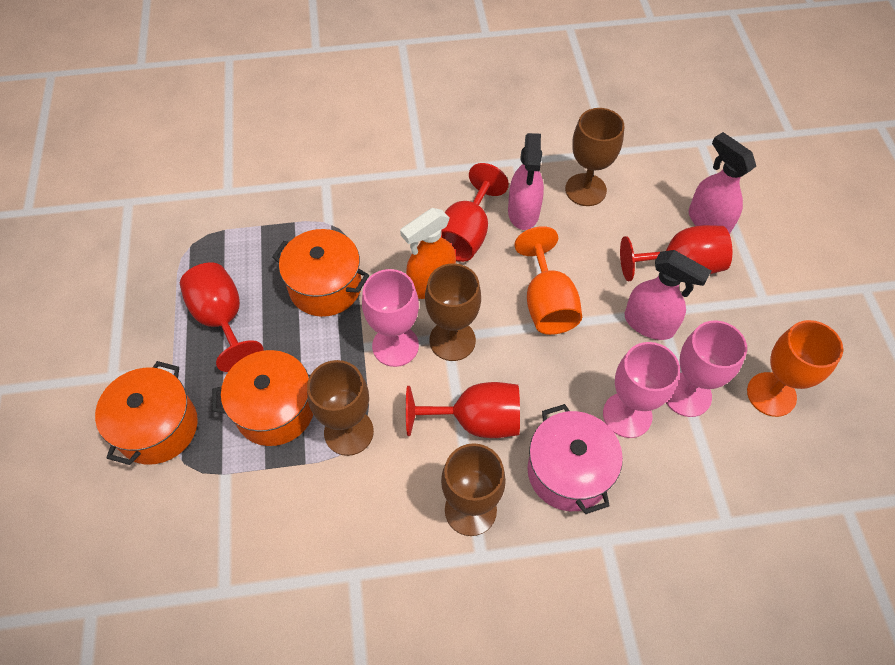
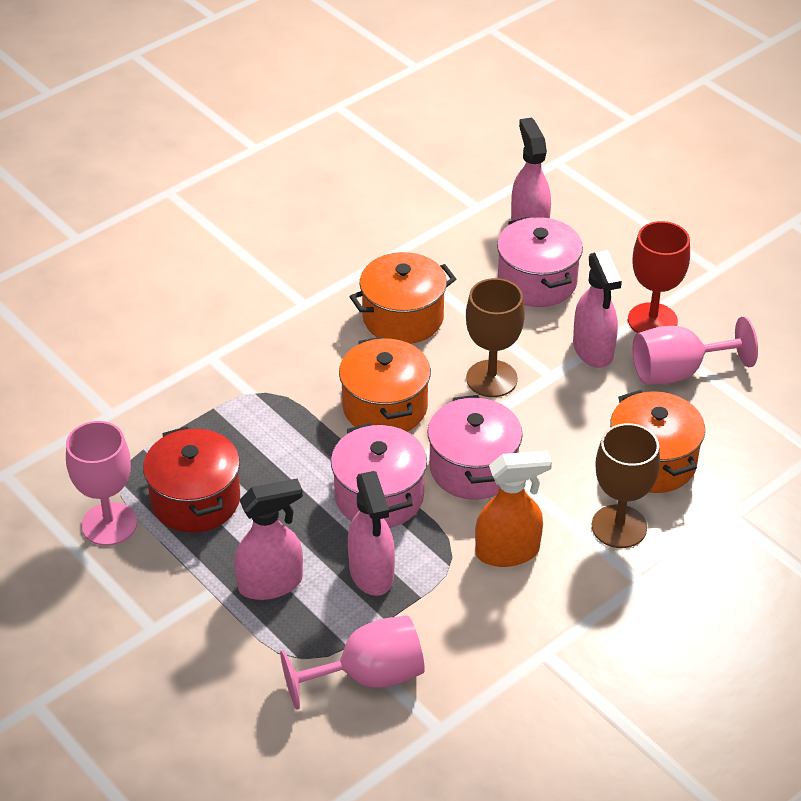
brown goblet: [307,360,374,456] [425,263,481,361] [441,443,506,536] [565,108,624,206] = 4 -> [466,278,525,397] [592,423,660,548] = 2
orange goblet: [514,226,582,335] [747,320,843,417] = 2 -> none = 0
pink pot: [527,404,623,514] = 1 -> [331,423,427,528] [427,395,523,500] [497,216,583,307] = 3
pink spray bottle: [508,133,544,230] [625,250,711,340] [689,132,756,234] = 3 -> [234,479,303,600] [348,471,395,596] [511,118,551,221] [573,250,622,368] = 4
red goblet: [180,262,263,372] [406,382,520,438] [441,163,509,262] [620,225,732,281] = 4 -> [628,221,690,333] = 1
red pot: none = 0 -> [143,426,240,533] = 1

